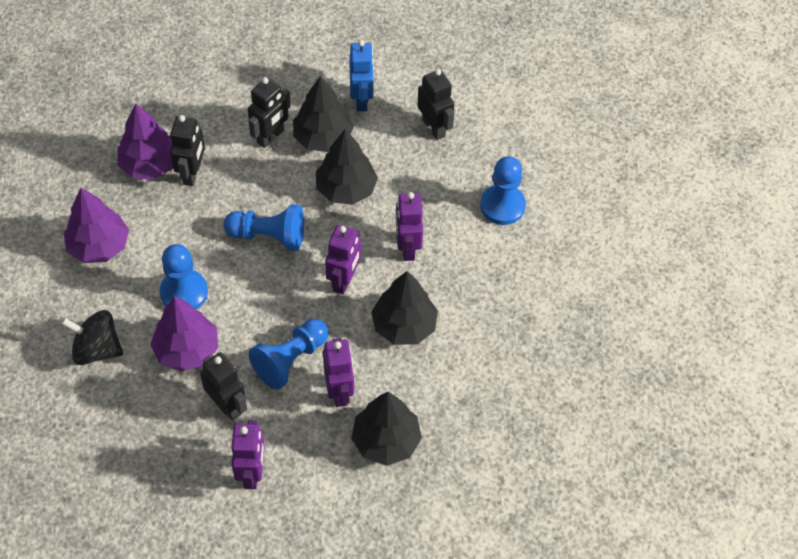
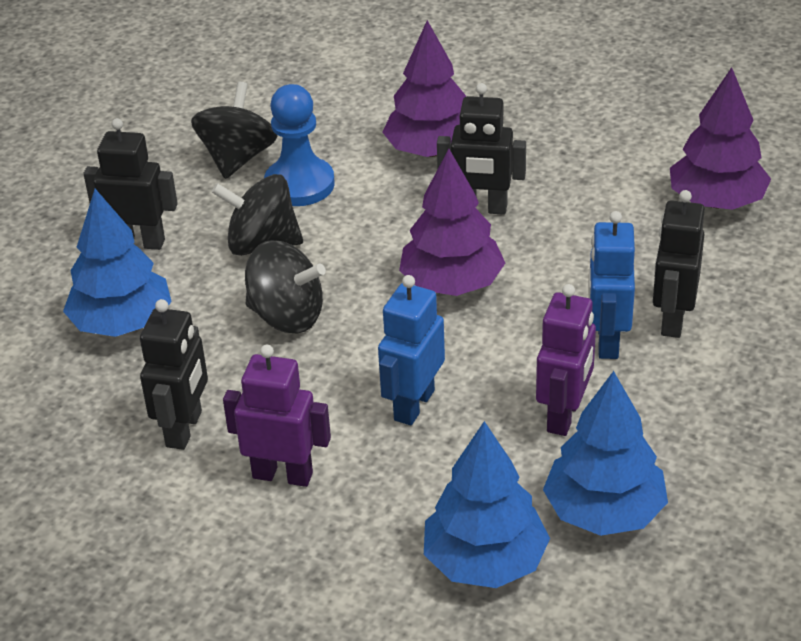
black spinning top: [61,310,123,365] = 1 -> [191,82,278,179] [212,174,303,256] [245,240,326,333] = 3
black tree: [293,76,354,152] [316,129,378,205] [351,392,422,466] [371,271,438,345] = 4 -> none = 0
blue pawn: [160,244,208,310] [223,204,304,251] [249,319,329,390] [480,156,526,225] = 4 -> [264,84,335,206] = 1
blue robot: [349,40,374,112] = 1 -> [378,275,445,425] [588,211,635,359] = 2
blue tree: none = 0 -> [63,189,172,337] [424,421,550,588] [543,371,668,536] = 3
purple robot: [231,420,265,489] [323,338,354,407] [325,225,361,294] [395,192,423,261] = 4 -> [223,345,331,487] [536,284,596,436] = 2

